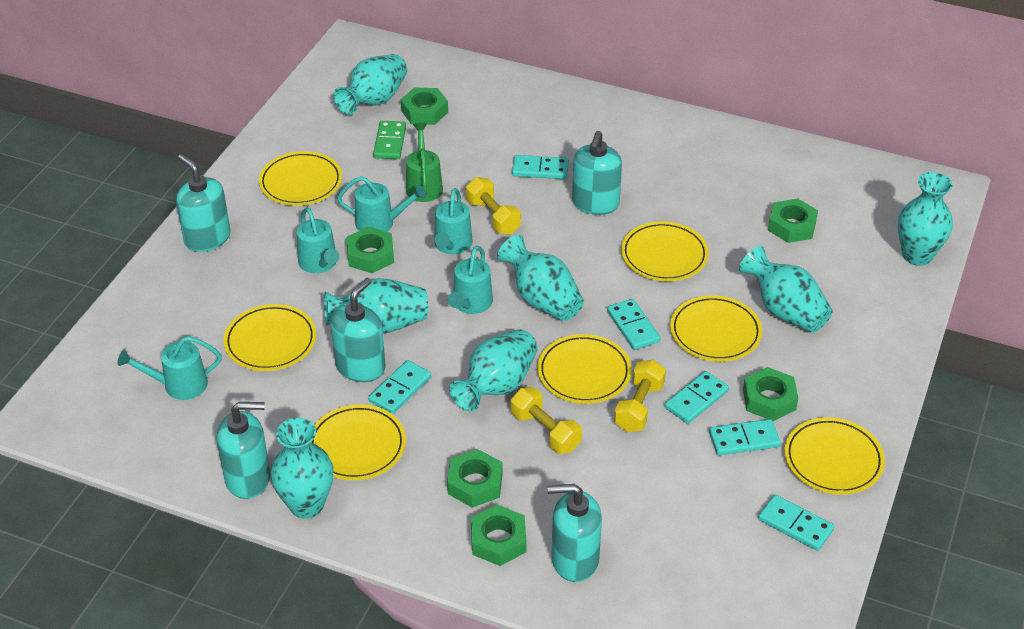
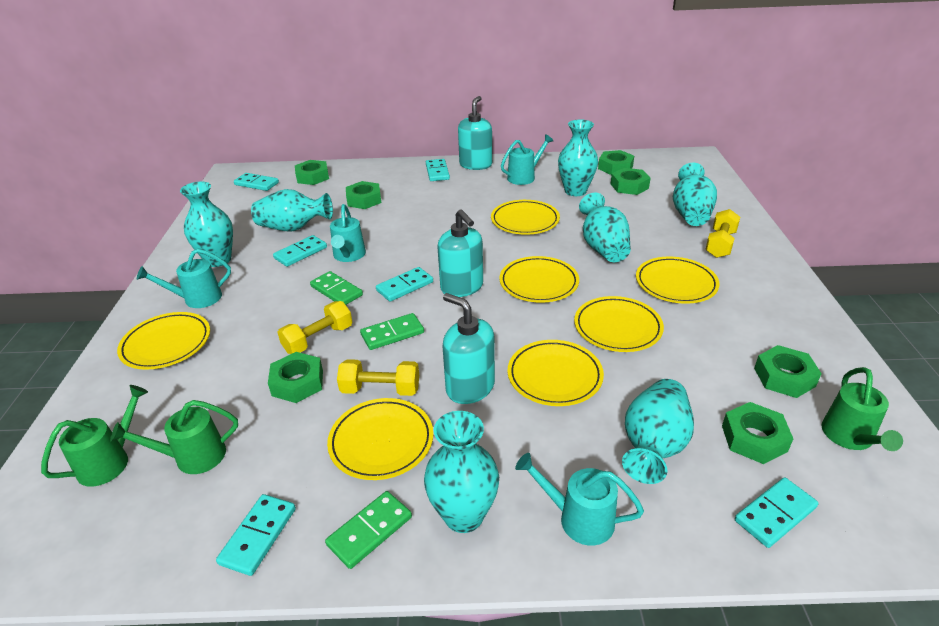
green domino: [373,121,406,159] = 1 -> [310,271,363,305] [325,491,412,569] [360,313,424,350] = 3
green nut: [347,226,394,273] [401,87,448,125] [447,449,503,508] [471,505,527,566] [743,367,798,421] [768,199,818,243] = 6 -> [268,352,323,403] [295,160,329,185] [346,181,381,209] [598,150,634,175] [611,168,651,195] [722,402,793,464] [754,345,822,398] = 7
green watering can: [406,123,443,202] = 1 -> [41,385,148,487] [110,400,238,474] [822,367,903,451] = 3
turquoise soap dispenser: [176,154,230,252] [217,402,270,499] [330,278,386,382] [547,484,602,582] [572,131,622,215] = 5 -> [437,209,483,297] [442,293,495,404] [458,96,492,170] = 3
turquoise watering can: [117,336,222,400] [297,207,340,273] [337,176,426,232] [434,188,473,254] [448,246,493,314] = 5 -> [137,249,231,308] [330,204,366,262] [501,134,554,185] [515,453,644,546] = 4

